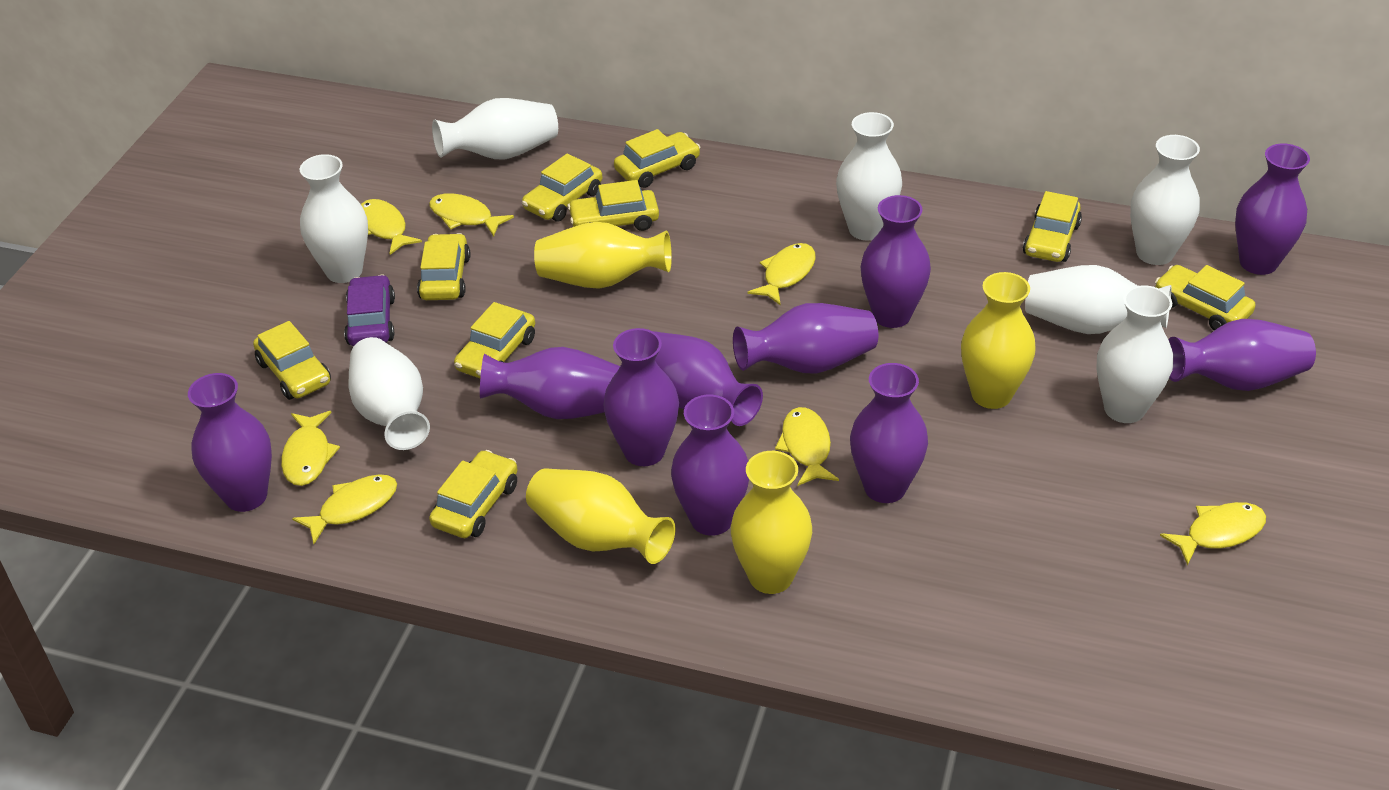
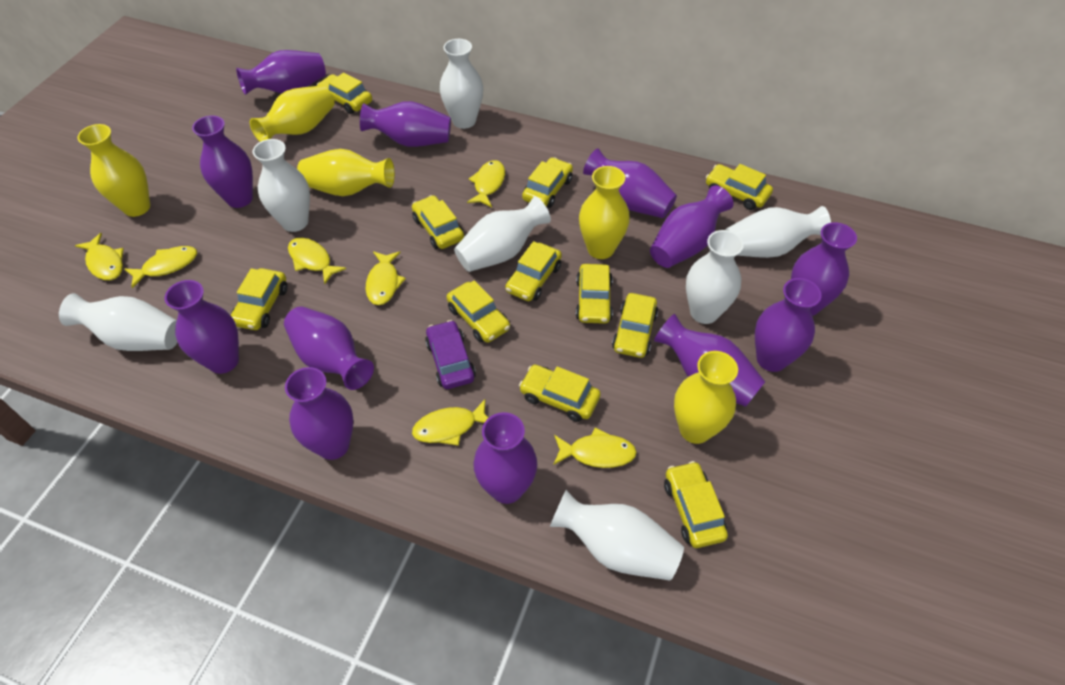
purple vase: [188,373,272,512] [480,347,620,419] [603,328,679,466] [653,331,763,426] [671,395,749,536] [733,303,878,374] [850,363,928,503] [860,195,931,328] [1168,319,1316,391] [1235,143,1310,275] = 10 -> [165,280,239,374] [192,115,253,208] [236,50,326,95] [284,307,374,390] [285,367,353,460] [360,101,451,147] [473,412,537,504] [583,148,677,218] [650,185,733,268] [654,314,765,407] [755,278,822,372] [791,222,857,316] = 12
yellow car: [253,321,331,400] [417,233,470,300] [429,450,518,538] [454,302,535,378] [522,154,602,222] [567,180,659,231] [614,129,701,188] [1023,191,1082,262] [1155,265,1255,331] = 9 -> [231,268,288,330] [317,73,372,114] [412,195,464,249] [447,280,510,343] [505,241,562,301] [519,365,601,422] [522,157,573,208] [576,264,613,324] [612,293,658,358] [664,461,728,548] [706,164,773,210] = 11
yellow vase: [526,469,675,564] [534,222,672,289] [731,451,812,594] [961,272,1036,409] = 4 -> [77,124,150,217] [250,85,335,142] [297,149,395,196] [579,166,630,259] [674,351,738,444] = 5

